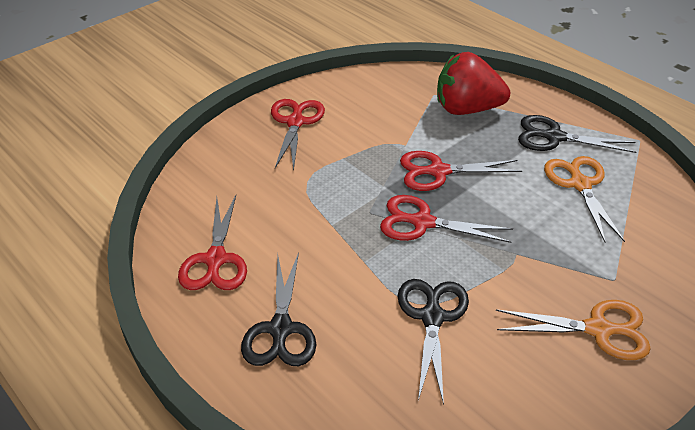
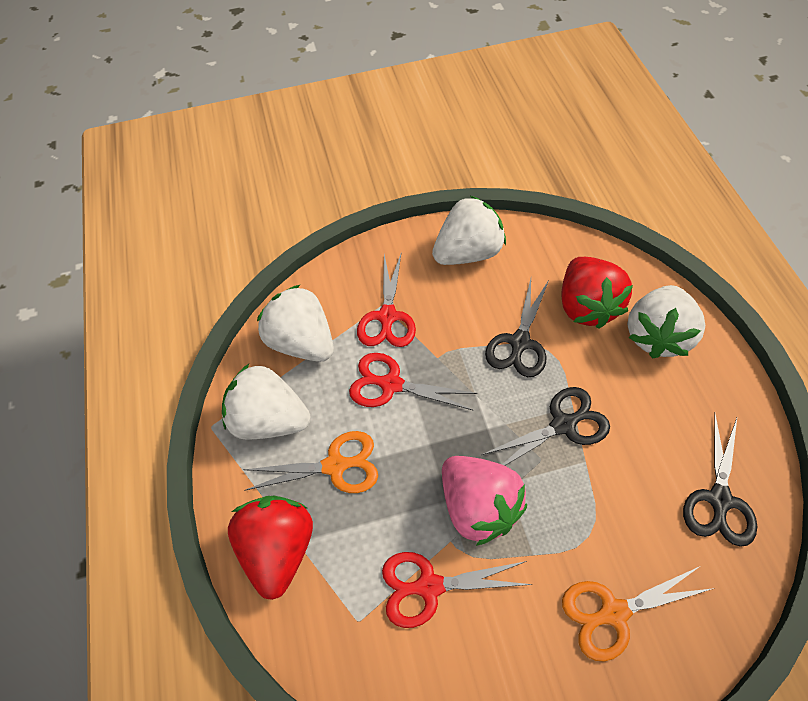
pink strawberry: none = 0 -> [442,456,527,546] = 1
red scissors: [178,195,247,290] [271,99,325,170] [380,195,513,243] [400,151,522,191] = 4 -> [349,353,478,410] [357,254,416,347] [382,552,532,628] = 3
red strawberry: [437,52,510,115] = 1 -> [228,495,313,600] [561,257,633,329] = 2
white strawberry: none = 0 -> [222,364,310,440] [257,285,334,362] [432,196,506,265] [627,285,705,359] = 4

